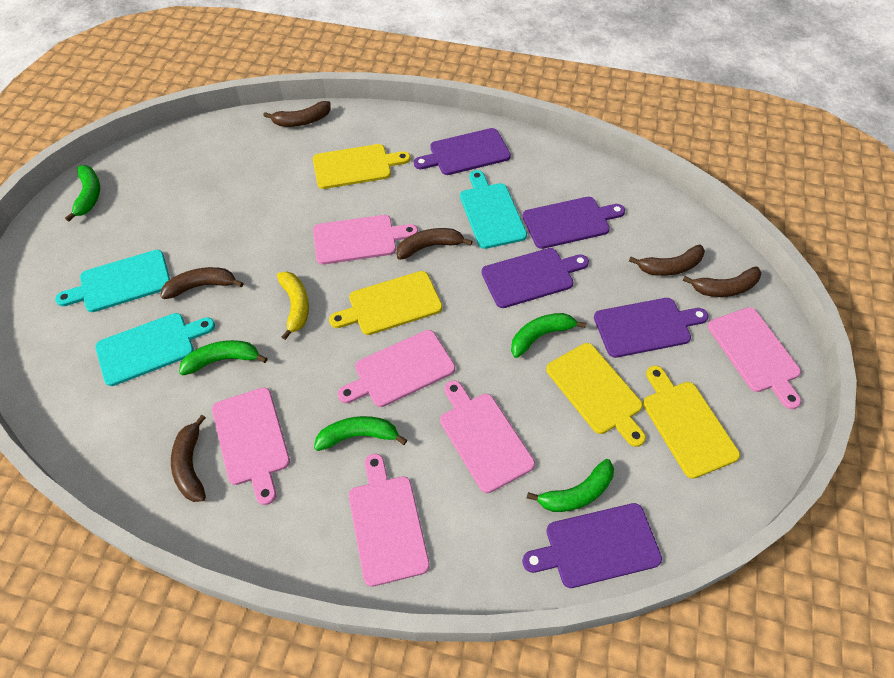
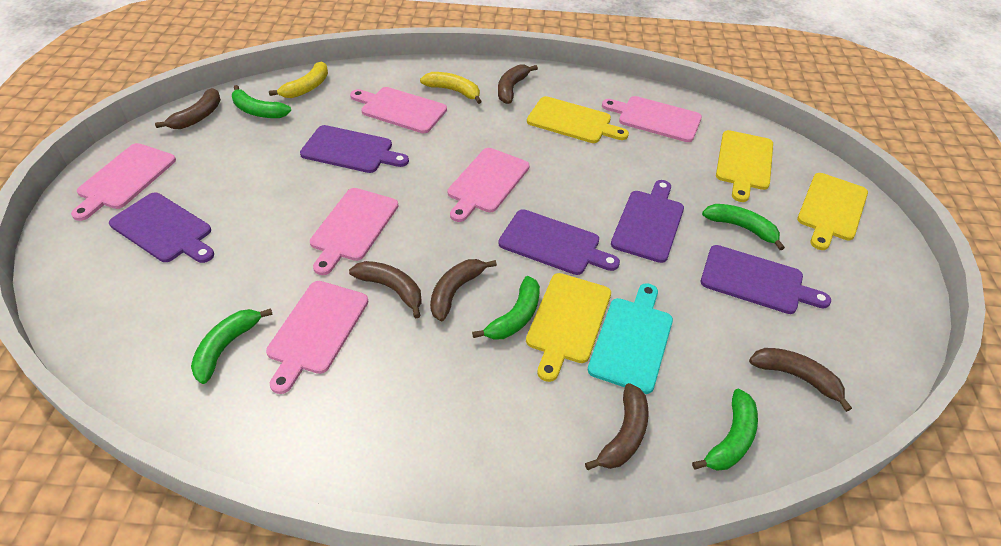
turquoise cutting board: [55,250,170,312] [95,313,215,386] [460,170,527,249] = 3 -> [588,283,673,394] = 1
yellow banana: [277,272,309,340] = 1 -> [269,61,328,98] [420,72,482,104] = 2

